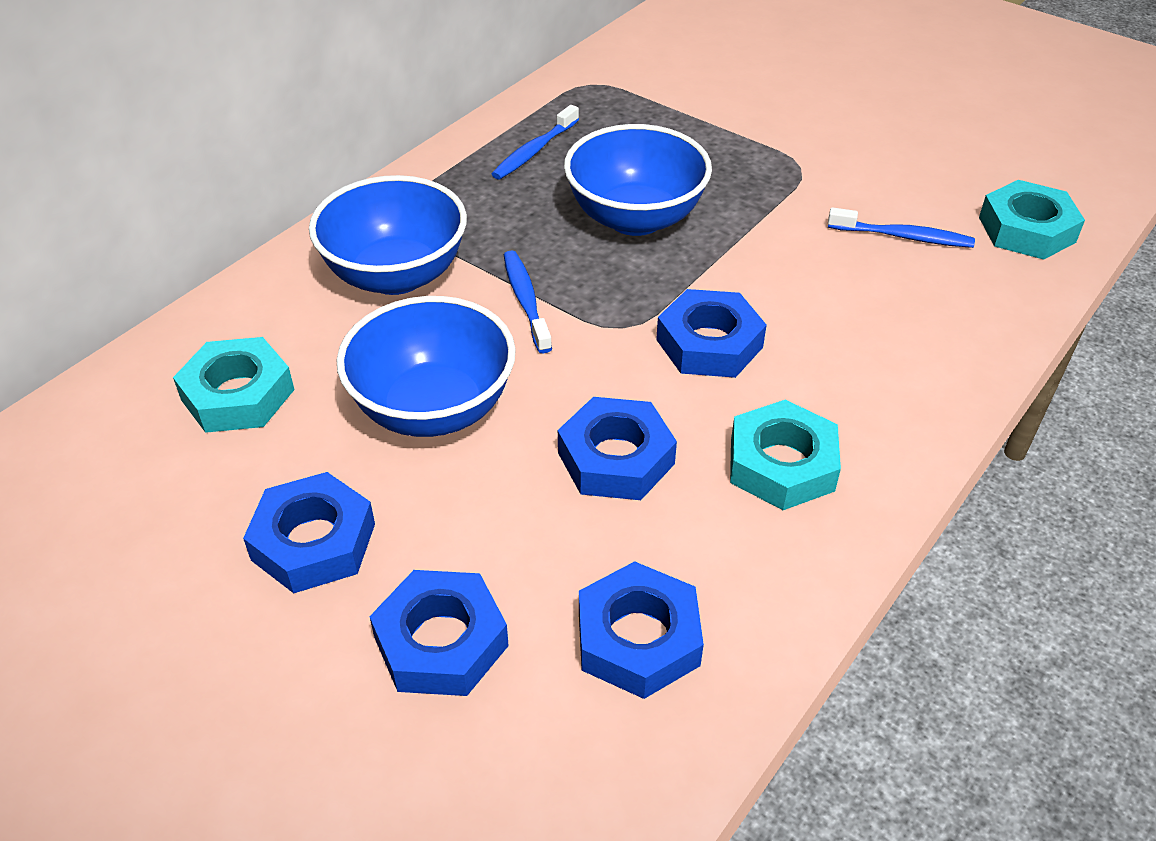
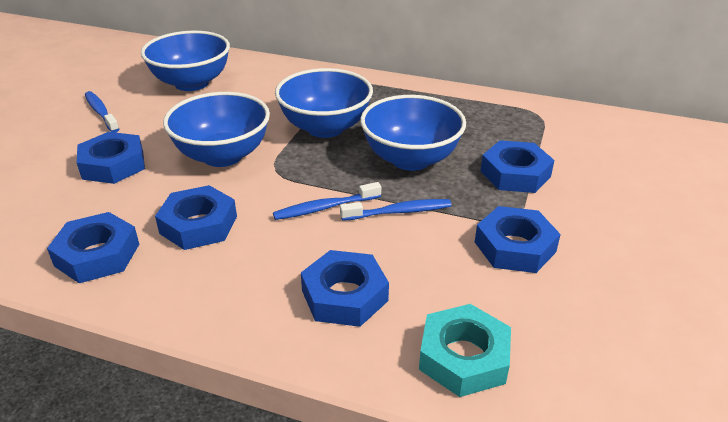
blue bowl: [309,175,467,295] [337,296,516,437] [564,124,712,236] = 3 -> [141,31,230,91] [163,92,270,167] [275,68,373,138] [360,95,466,171] = 4
blue nut: [243,472,375,593] [369,570,509,696] [558,397,677,500] [579,561,704,699] [656,289,767,378] = 5 -> [47,212,139,283] [77,132,145,184] [155,185,237,250] [301,250,389,327] [475,206,561,273] [481,140,555,193] = 6
turquoise nut: [173,337,295,433] [730,400,841,510] [979,180,1085,260] = 3 -> [419,304,511,397] = 1

